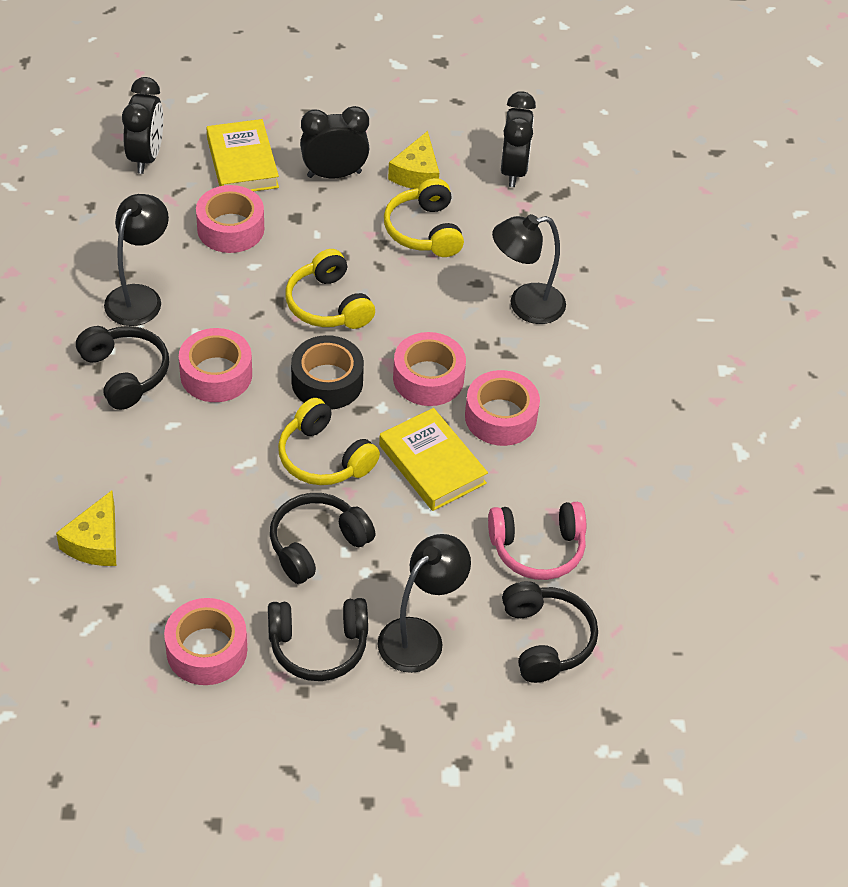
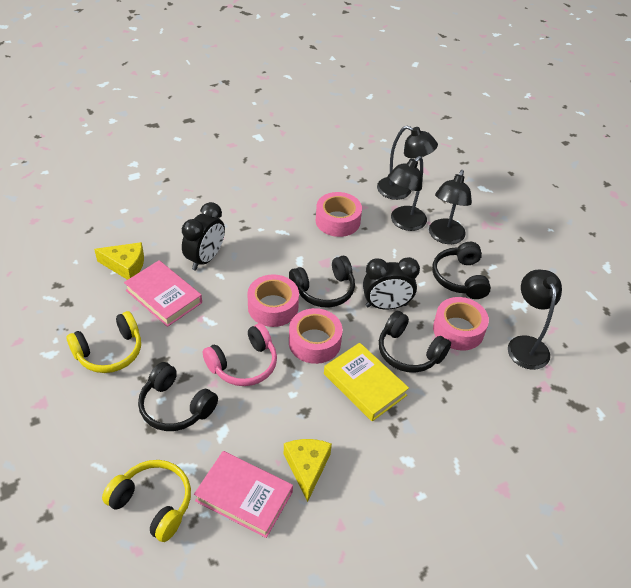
black clock: [122,77,163,174] [300,106,369,178] [501,91,536,187] = 3 -> [182,202,225,270] [363,257,420,309] = 2
black lamp: [104,194,169,326] [378,534,471,673] [492,214,566,324] = 3 -> [377,125,438,200] [388,156,427,231] [429,170,472,244] [508,269,562,370] = 4
black tape: [291,335,364,410] = 1 -> none = 0
pink book: none = 0 -> [124,260,202,327] [194,451,293,538] = 2
pink tape: [164,598,247,685] [179,328,252,402] [196,185,264,253] [393,332,466,406] [465,370,540,446] = 5 -> [247,274,299,327] [289,308,343,364] [316,192,362,237] [433,297,489,350] = 4
yellow book: [206,119,279,192] [379,408,488,511] = 2 -> [324,343,409,421] = 1
yellow headphones: [278,398,380,485] [285,249,375,329] [384,178,464,257] = 3 -> [66,311,141,373] [102,460,191,542] = 2

